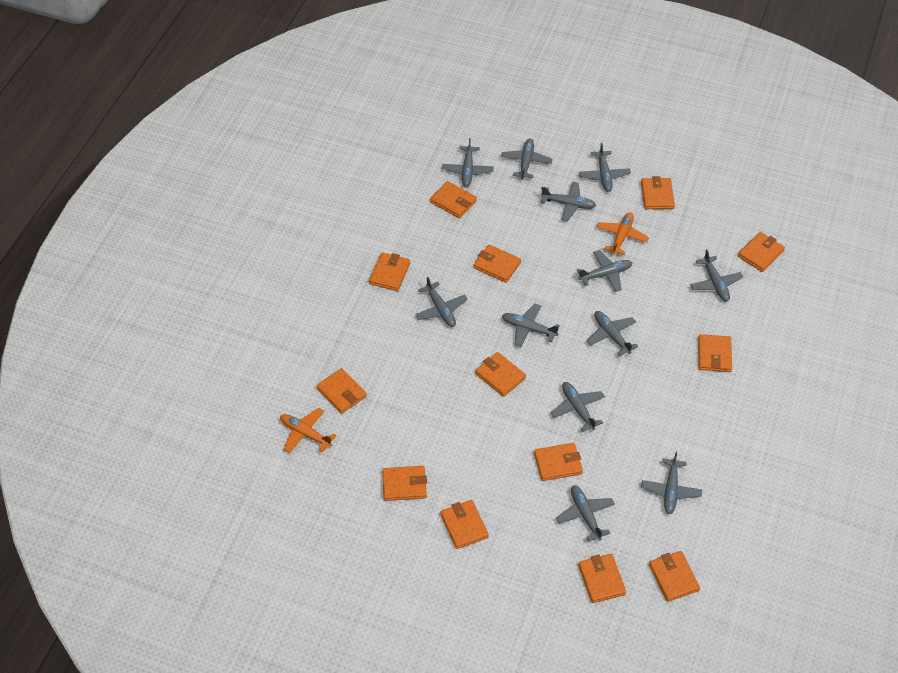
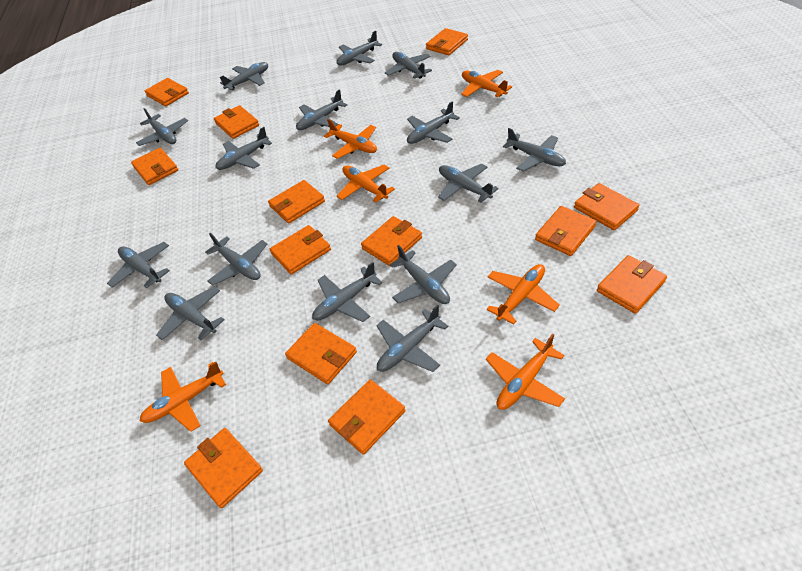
grey plane: [415,277,468,327] [442,138,494,187] [501,138,552,180] [502,304,560,347] [541,181,596,221] [551,382,605,432] [556,485,615,541] [577,250,632,292] [579,143,631,192] [587,311,638,356] [641,452,702,514] [690,249,743,301] = 12 -> [107,242,170,288] [136,108,188,146] [156,286,224,340] [205,233,267,286] [216,127,272,170] [220,62,268,90] [296,89,347,130] [312,262,383,322] [337,30,382,66] [376,305,448,372] [385,52,432,79] [390,245,457,304] [407,101,460,144] [438,164,499,203] [503,128,566,172] = 15
orange plane: [280,408,336,453] [597,212,649,255] = 2 -> [140,362,226,432] [324,119,377,159] [337,165,395,203] [461,70,512,97] [486,334,565,410] [487,264,560,325] = 6

